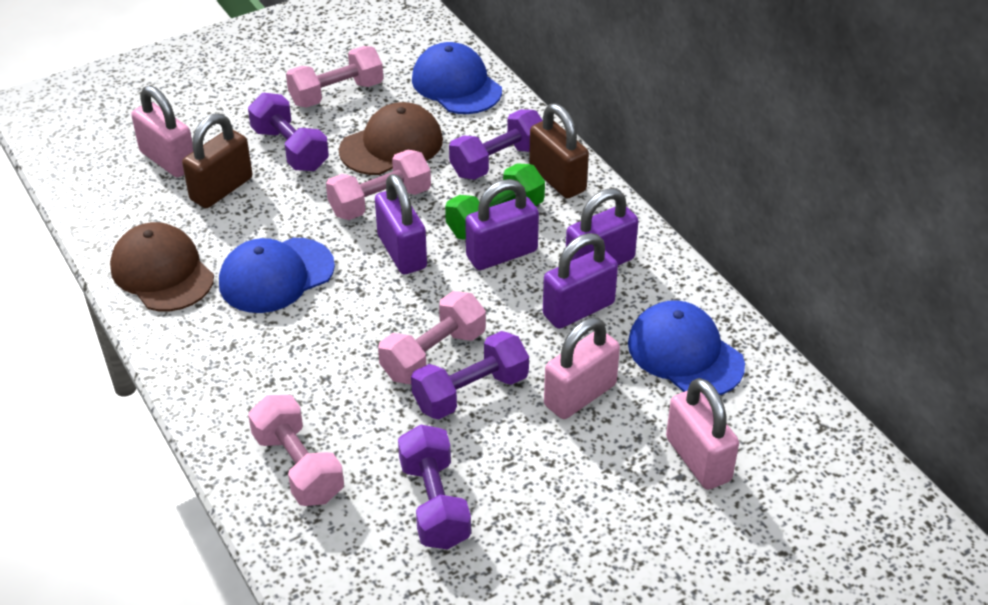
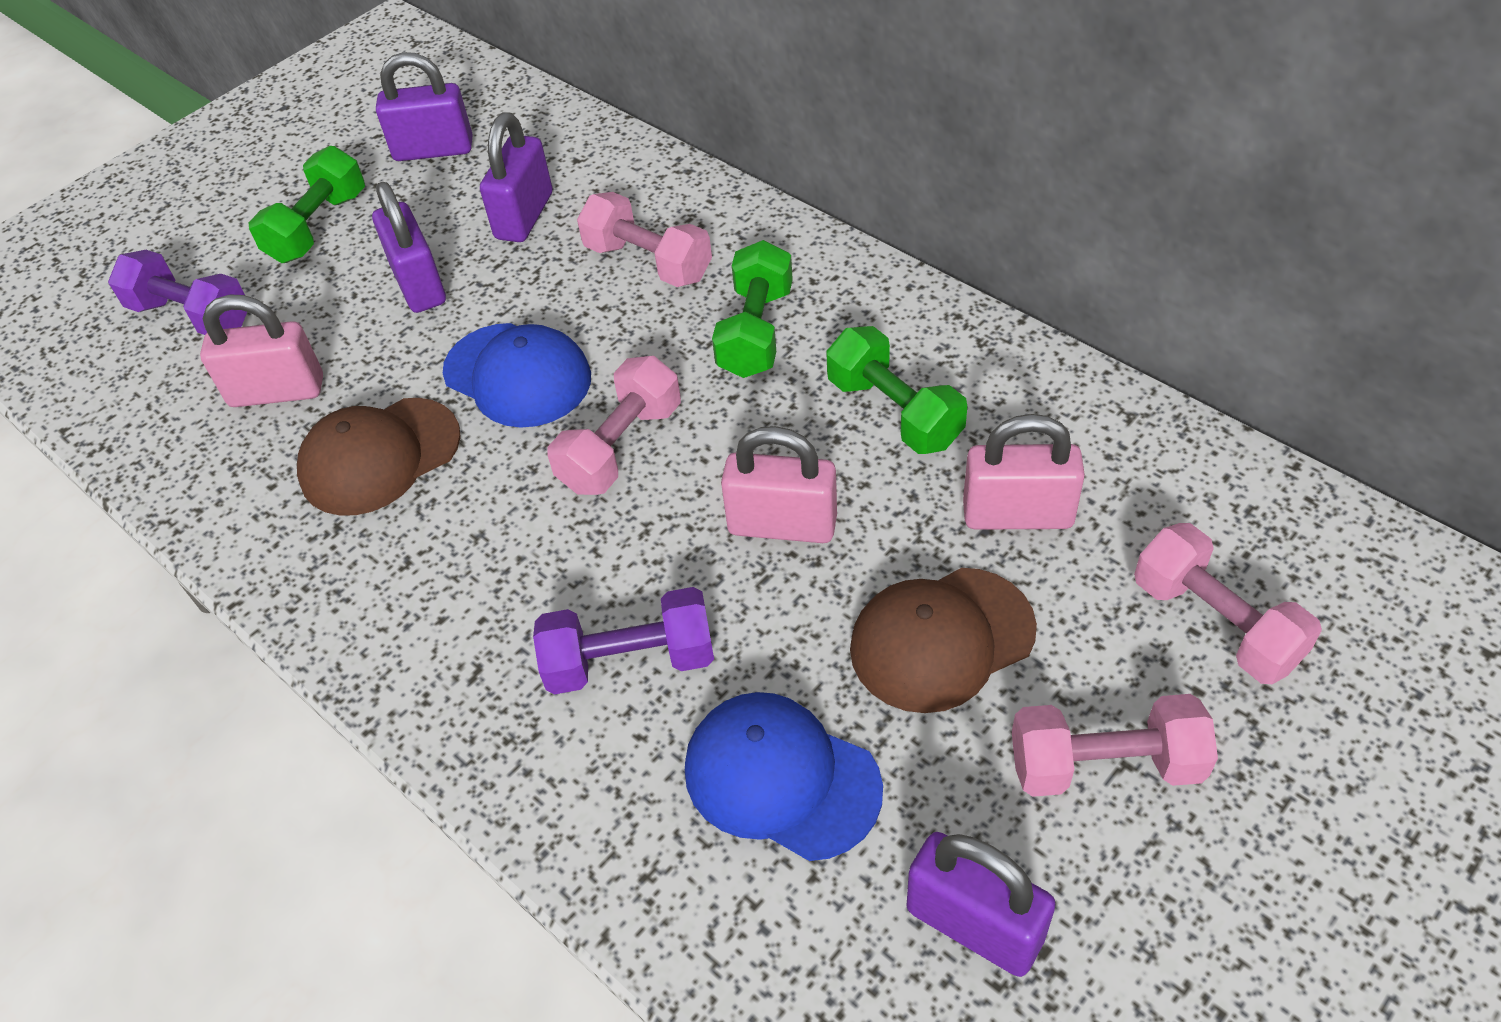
blue cap: [219,238,335,313] [412,42,502,114] [628,300,745,396] = 3 -> [443,323,591,428] [685,692,883,861] = 2
brown padlock: [182,113,253,208] [529,103,589,198] = 2 -> none = 0
green dumbbell: [445,163,545,240] = 1 -> [249,146,365,263] [712,240,793,378] [826,326,967,454] = 3
purple dumbbell: [248,93,329,171] [398,424,471,549] [411,331,529,419] [449,109,543,180] = 4 -> [108,250,247,335] [533,587,714,694] = 2

